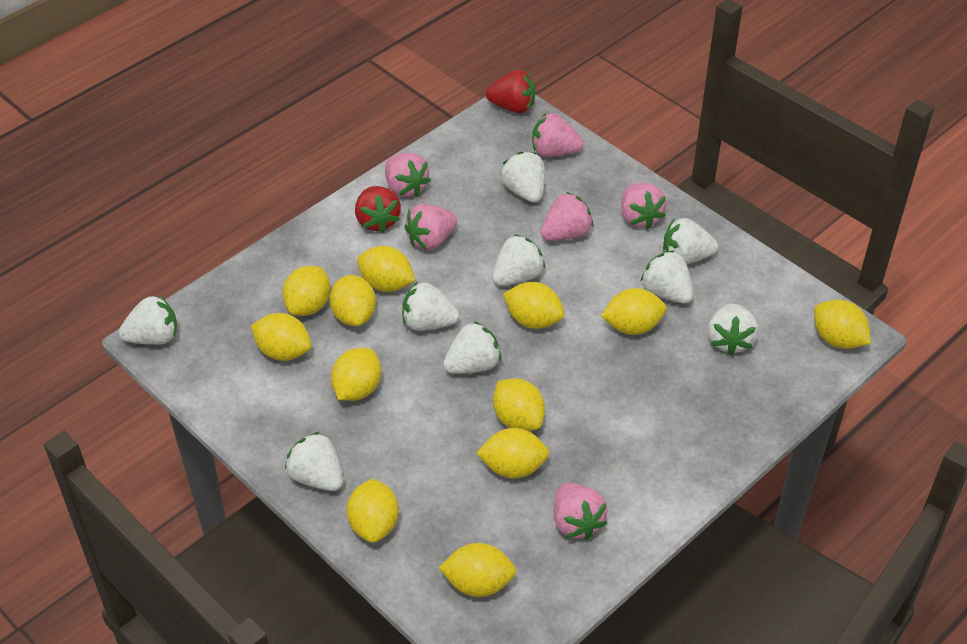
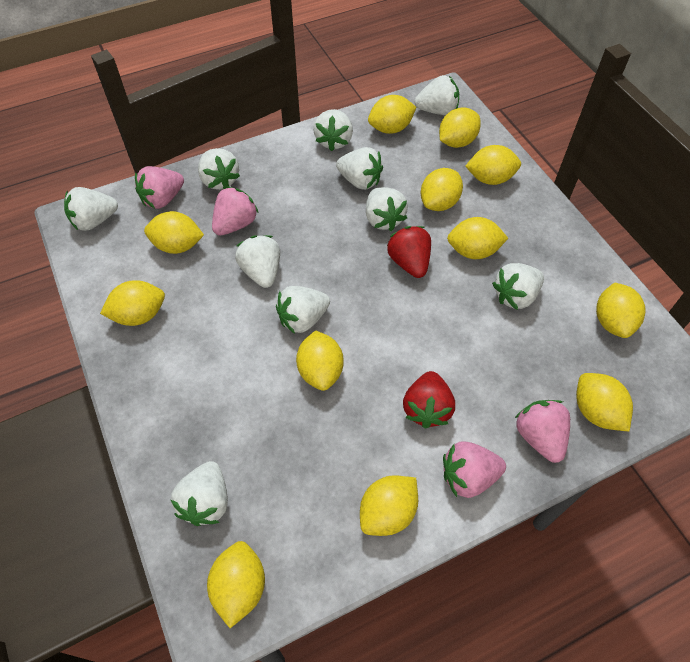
pink strawberry: [385,153,431,197] [404,204,457,250] [532,113,583,157] [541,192,593,241] [554,483,607,540] [621,183,666,229] = 6 -> [135,166,184,209] [212,186,258,236] [443,441,506,498] [515,400,570,463] = 4
white strawberry: [119,295,177,345] [285,432,343,491] [402,282,459,331] [443,321,501,374] [493,234,545,286] [501,152,545,203] [640,250,694,304] [663,218,718,264] [708,304,758,356] = 9 -> [64,187,118,231] [171,461,228,526] [198,148,240,190] [235,235,280,288] [276,286,330,334] [313,109,353,151] [336,147,383,190] [366,187,408,231] [415,75,459,115] [492,263,544,310] = 10

